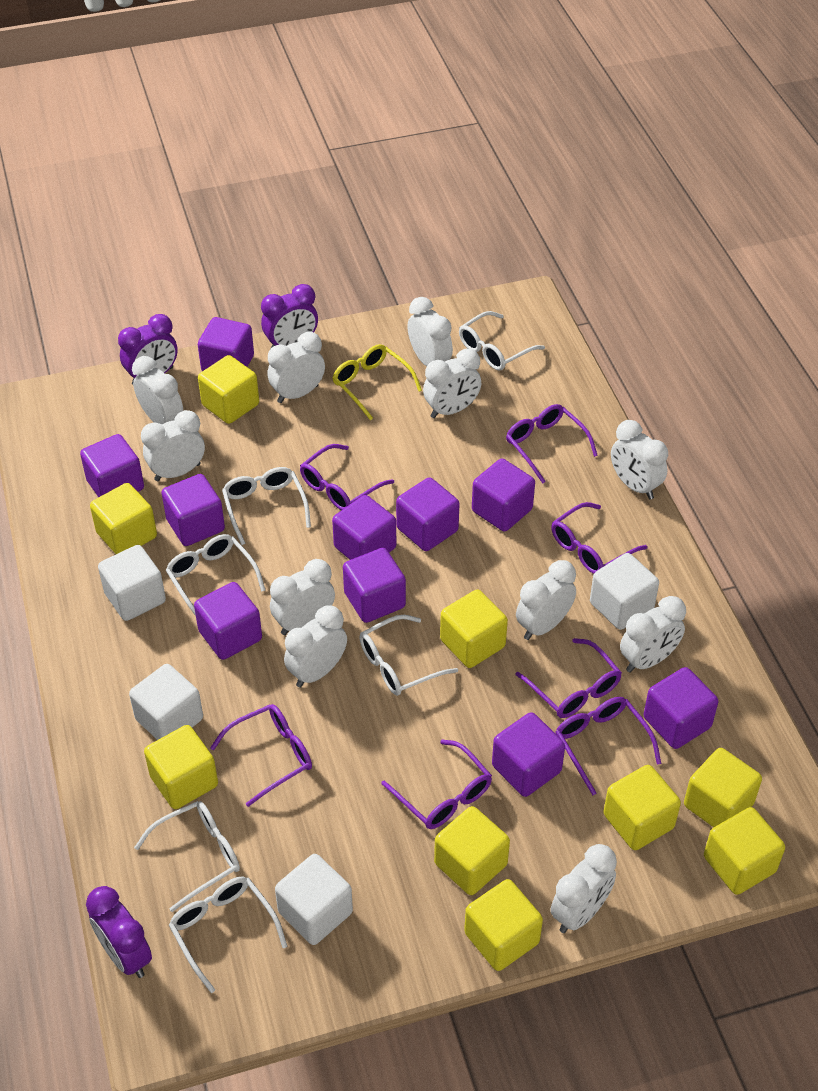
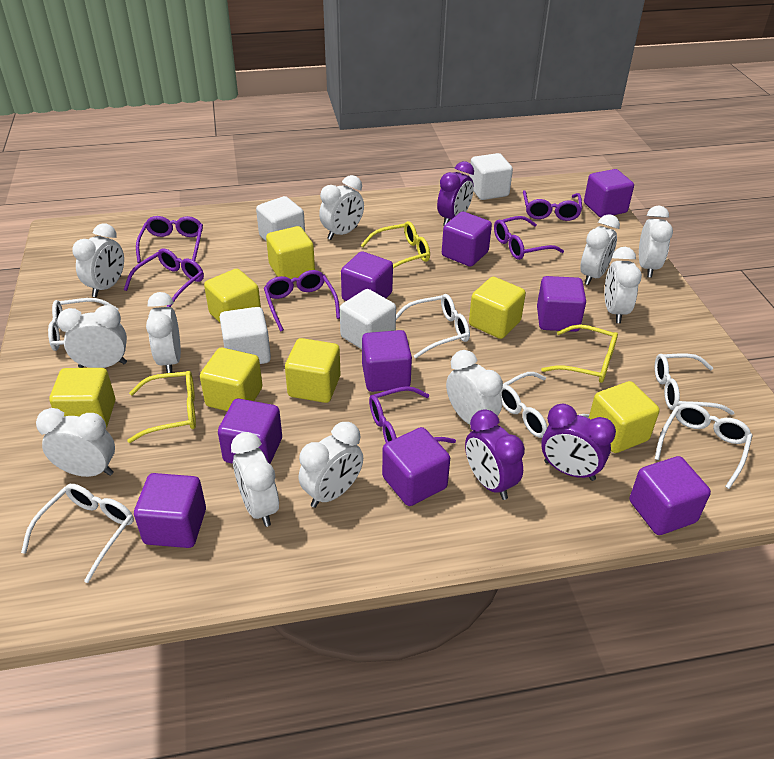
purple cube: [80,434,144,497] [161,474,225,546] [194,582,262,660] [198,317,254,371] [332,495,396,560] [343,548,406,623] [396,477,459,551] [472,458,535,531] [492,712,565,797] [644,667,718,749] = 10 -> [134,473,206,548] [218,399,282,464] [341,251,393,301] [362,330,412,392] [382,427,450,506] [442,212,492,267] [537,276,586,332] [584,169,634,217] [630,456,711,535] = 9
purple glasses: [210,704,312,807] [300,444,394,510] [381,739,492,829] [506,404,598,484] [515,638,622,718] [551,502,648,574] [556,697,661,795] = 7 -> [124,248,204,307] [136,216,203,263] [264,270,340,331] [369,386,456,443] [494,216,564,260] [523,190,582,221] = 6
yellow cube: [90,483,157,554] [144,725,218,809] [198,355,259,424] [434,806,510,895] [440,590,508,668] [464,879,543,971] [603,765,681,850] [684,748,762,827] [704,807,785,895] = 9 -> [49,368,115,428] [200,348,262,411] [204,269,261,323] [266,226,315,279] [285,338,341,403] [469,277,526,339] [589,381,659,453] = 7
yellow glasses: [332,344,422,421] = 1 -> [127,371,196,443] [361,221,430,269] [541,324,618,383] = 3

